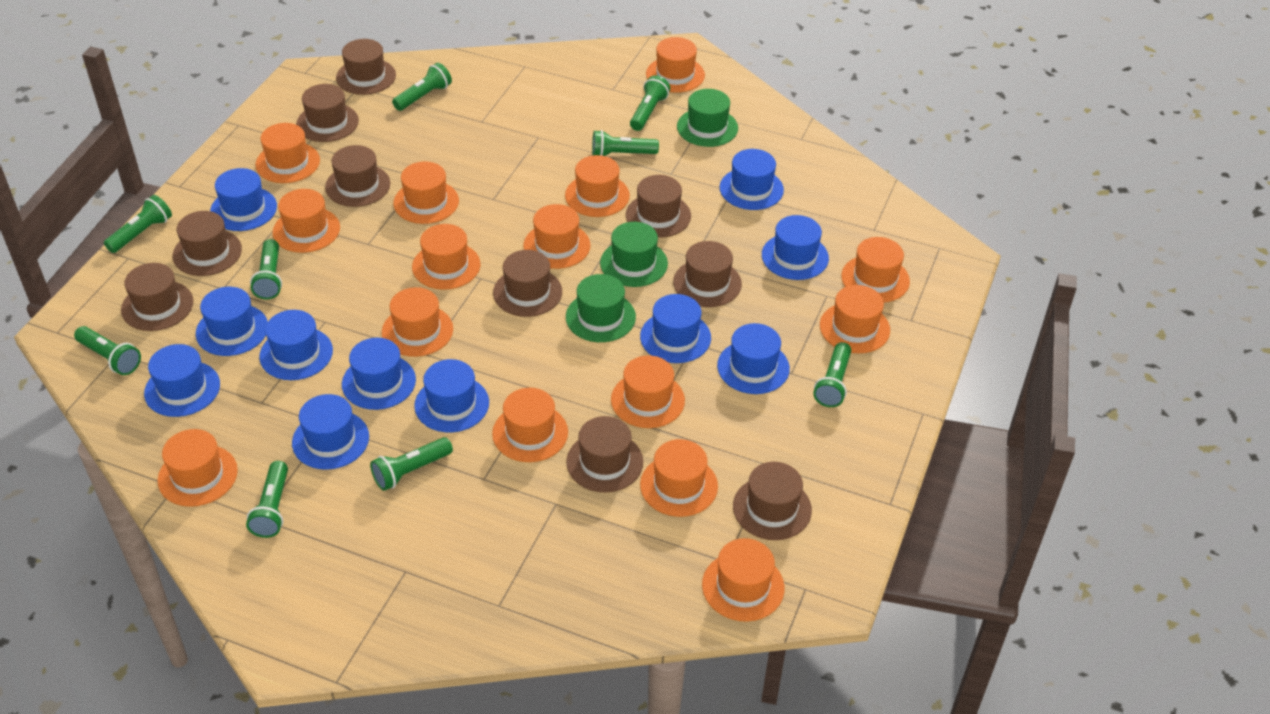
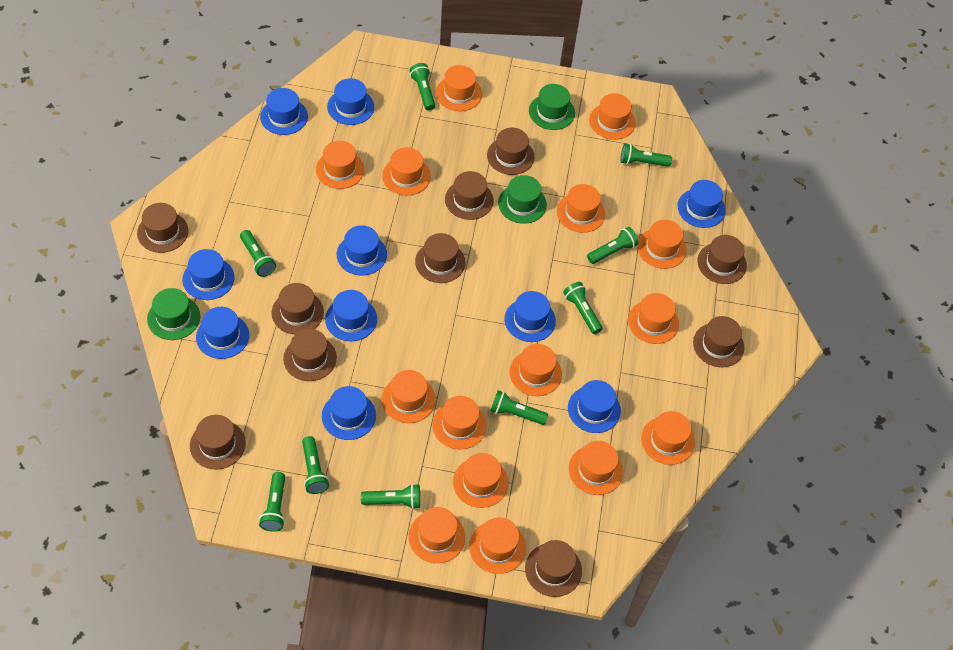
blue hat: [144,344,220,417] [196,287,268,356] [210,168,277,231] [259,310,333,380] [292,394,369,470] [342,338,416,410] [414,359,489,432] [640,294,711,363] [717,323,790,394] [720,149,784,210] [762,215,829,280] = 11 -> [182,249,235,300] [196,307,249,359] [260,88,308,135] [322,386,376,440] [325,290,377,341] [327,78,374,125] [337,225,387,276] [504,291,556,342] [568,380,621,433] [677,180,726,228] = 10

